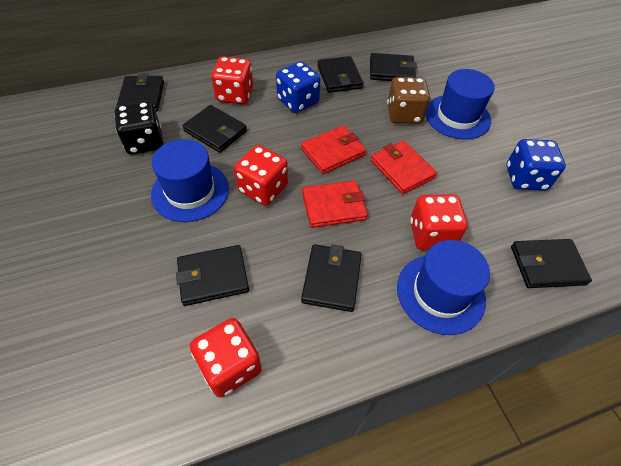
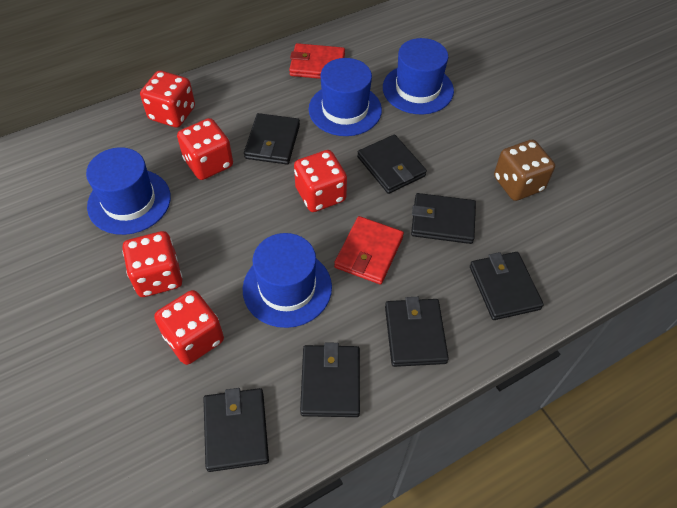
black dice: [115,101,163,155] = 1 -> none = 0
blue dice: [276,61,321,113] [506,139,566,191] = 2 -> none = 0
blue hat: [151,139,229,222] [397,240,490,335] [426,69,495,140] = 3 -> [86,147,171,235] [243,233,332,328] [309,58,382,136] [383,38,454,114] = 4
red dice: [190,318,262,397] [212,56,253,104] [234,145,288,206] [410,194,468,250] = 4 -> [122,231,182,297] [140,71,195,128] [154,290,224,365] [177,118,233,180] [294,150,347,212] = 5
red wallet: [301,125,366,174] [302,180,368,228] [371,140,437,194] = 3 -> [289,43,345,79] [334,216,404,285] = 2

